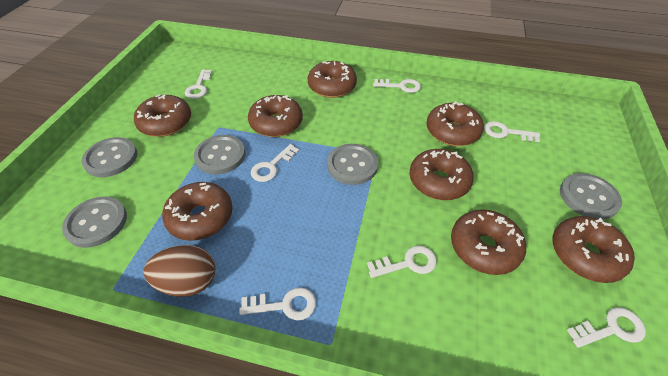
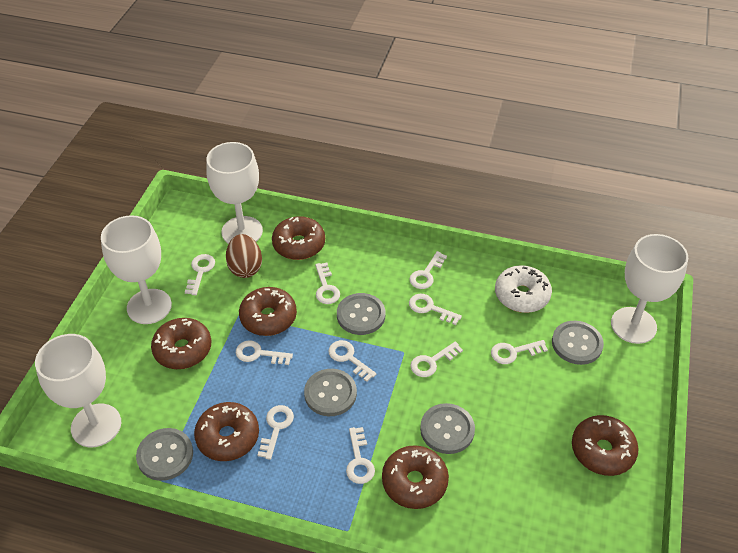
brown donut: [134,94,191,137] [162,182,233,241] [248,95,303,137] [308,61,357,98] [410,149,474,200] [426,101,484,146] [451,209,526,275] [552,216,635,283] = 8 -> [151,318,211,369] [194,402,259,461] [239,287,297,336] [272,216,325,260] [382,445,449,509] [572,415,639,476] = 6
white donut: none = 0 -> [495,265,552,313] = 1
white goblet: none = 0 -> [35,334,121,447] [101,215,172,324] [206,142,263,244] [611,234,688,344] = 4
white key: [185,69,212,99] [239,287,316,320] [251,144,299,182] [367,246,437,278] [373,79,421,93] [484,121,540,142] [567,307,646,348] = 7 -> [185,254,215,295] [236,340,293,365] [257,405,294,460] [315,262,340,304] [328,340,377,382] [346,427,375,484] [409,251,447,289] [409,294,462,325] [410,341,463,377] [491,340,548,364] = 10

